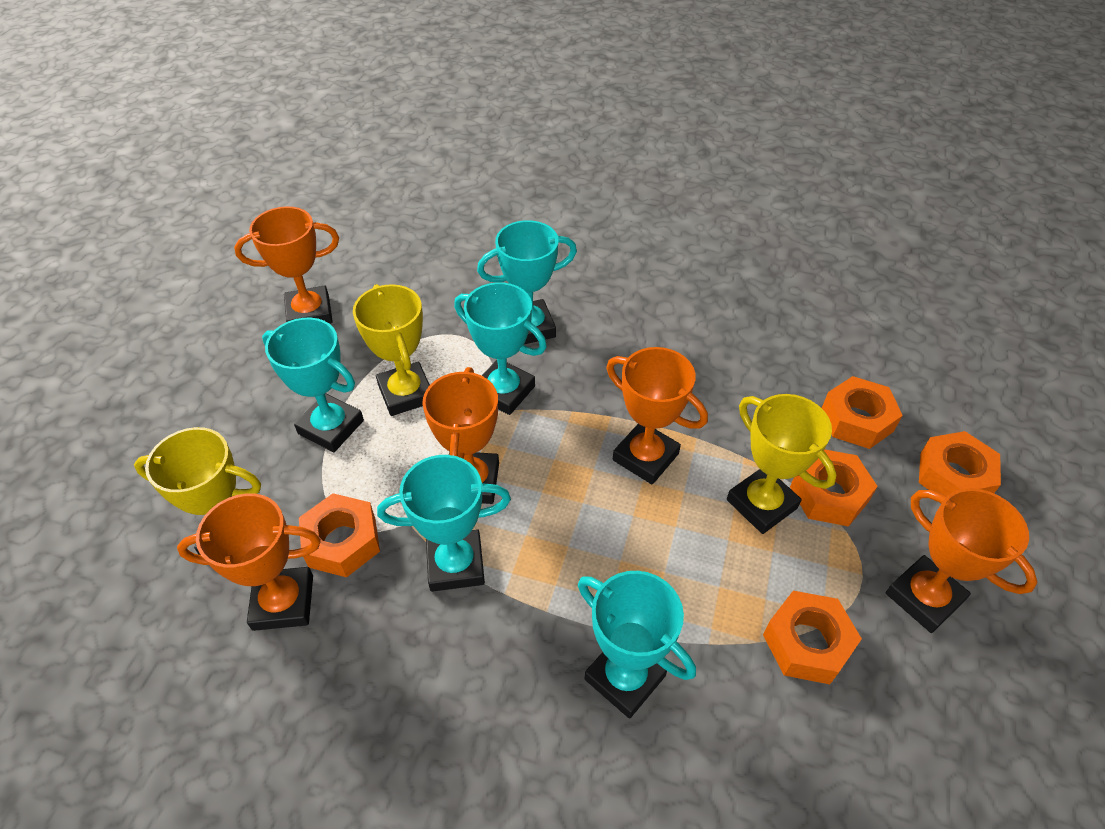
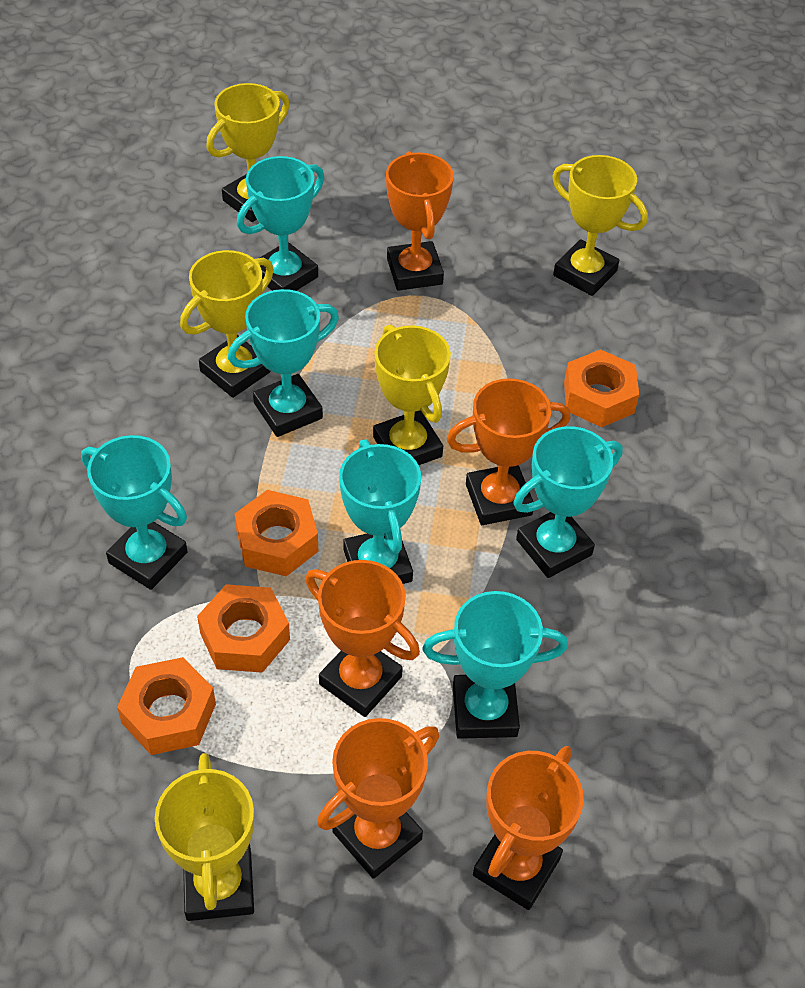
orange nut: [299,493,380,577] [763,591,862,684] [790,449,878,527] [822,376,903,449] [919,431,1001,497] = 5 -> [117,657,216,755] [197,584,290,673] [235,490,318,576] [564,349,639,427] = 4
turquoise trophy: [262,318,364,452] [377,455,511,592] [454,282,547,415] [477,220,577,344] [578,571,696,719] = 5 -> [81,435,188,590] [228,289,339,437] [237,156,324,291] [339,440,421,584] [422,591,568,739] [513,426,623,578] = 6
yellow trophy: [134,427,261,555] [353,284,430,416] [727,394,837,534] = 3 -> [155,753,254,921] [180,250,274,398] [206,83,290,222] [373,324,451,465] [552,155,648,296] = 5

